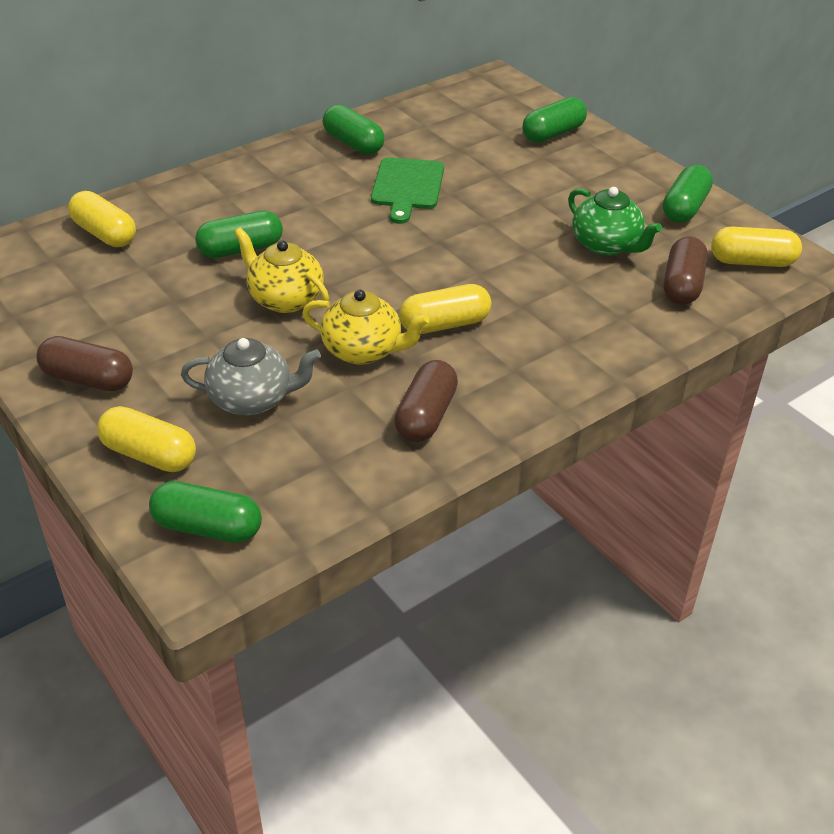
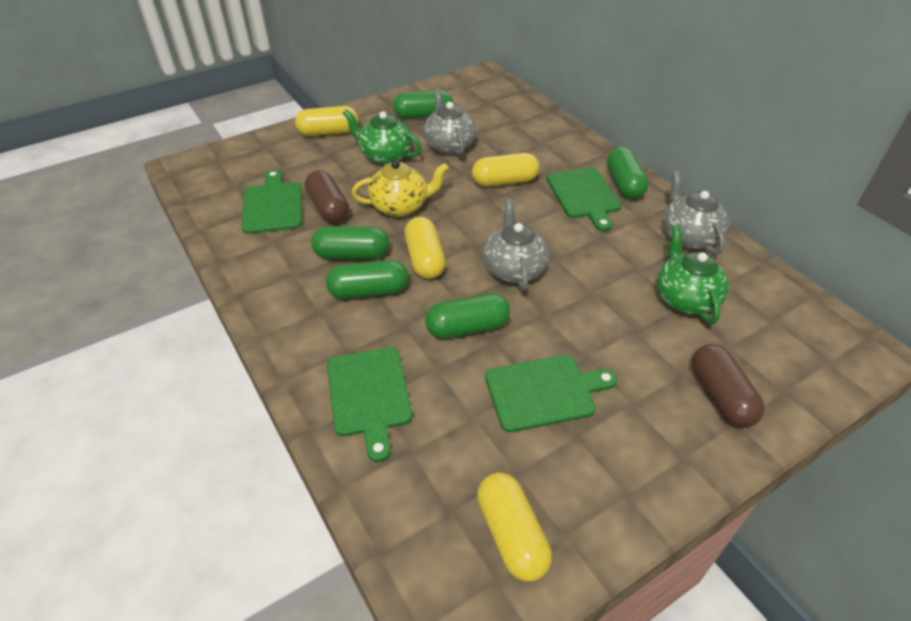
brown capsule: [36,336,133,391] [394,360,458,442] [664,236,708,305] = 3 -> [305,170,349,223] [692,344,765,428] = 2
green cutting board: [371,157,444,224] = 1 -> [241,170,302,234] [327,347,412,462] [485,355,617,432] [547,167,621,231] = 4
green teapot: [568,187,662,256] = 1 -> [343,109,422,165] [657,226,729,324] = 2
grey teapot: [181,338,321,416] = 1 -> [424,89,476,156] [483,199,549,291] [663,171,729,255] = 3
yellow teapot: [234,227,329,313] [302,290,429,365] = 2 -> [352,160,449,217] = 1

